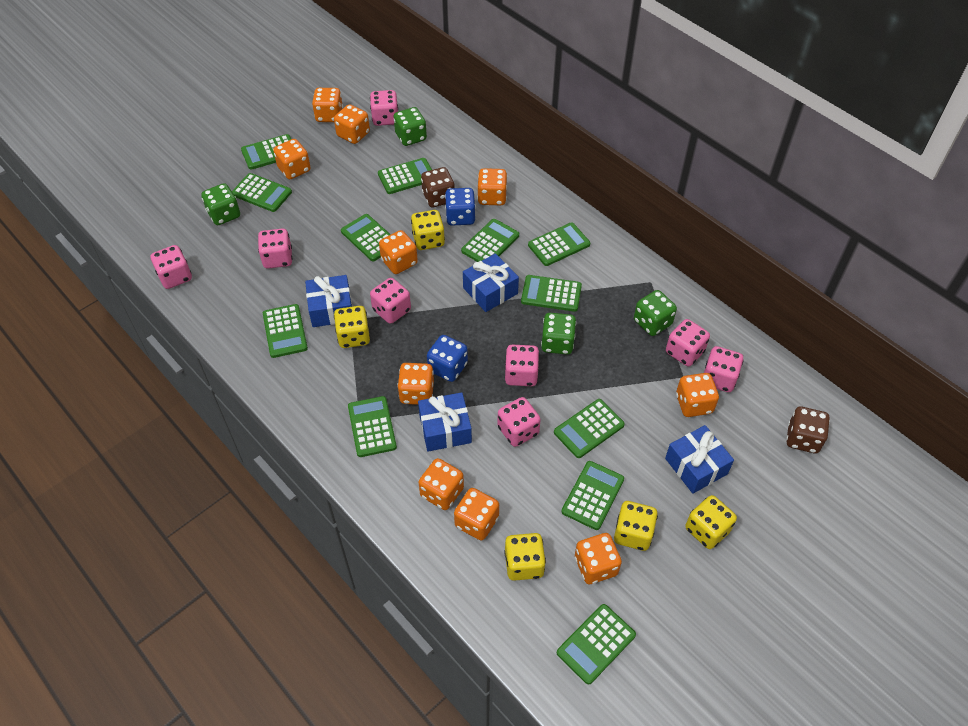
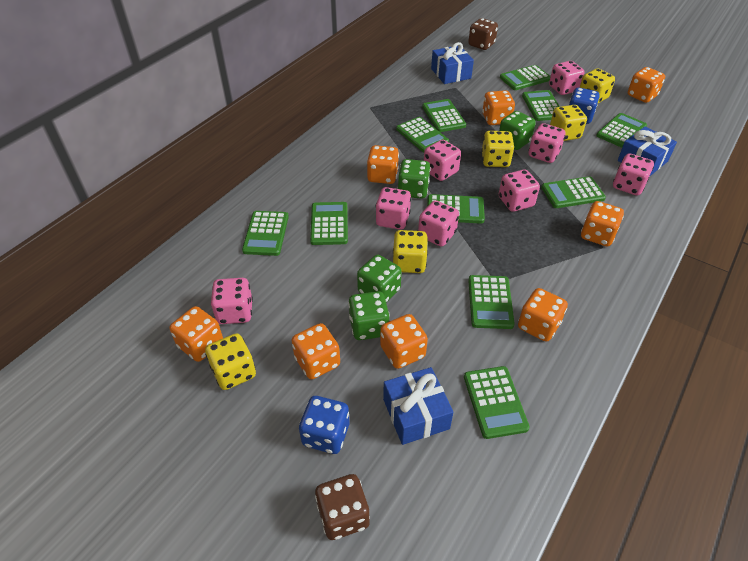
blue gift: [305,275,352,327] [418,392,472,452] [463,253,519,312] [665,425,734,494] = 4 -> [383,367,453,445] [431,42,474,84] [618,127,677,177] = 3
green calculator: [232,173,292,212] [241,134,291,170] [263,304,308,358] [341,214,391,261] [348,396,397,457] [378,158,432,194] [461,219,519,262] [521,275,582,312] [528,223,590,266] [554,399,625,458] [557,604,636,685] [561,461,624,530] = 12 -> [242,211,289,256] [310,202,348,245] [396,117,449,153] [422,99,466,132] [427,194,485,224] [464,366,530,439] [468,275,515,329] [500,65,551,90] [522,90,560,121] [541,176,606,208] [596,113,647,148] = 11
orange dice: [273,139,311,179] [312,88,343,122] [334,104,370,144] [379,230,418,274] [397,363,434,405] [419,458,464,510] [454,488,499,540] [477,168,507,205] [575,533,622,584] [676,373,719,417] = 10 -> [170,306,223,362] [292,323,340,379] [367,145,399,184] [380,314,428,369] [482,90,515,125] [518,288,568,341] [581,201,624,247] [628,67,665,103] = 8

